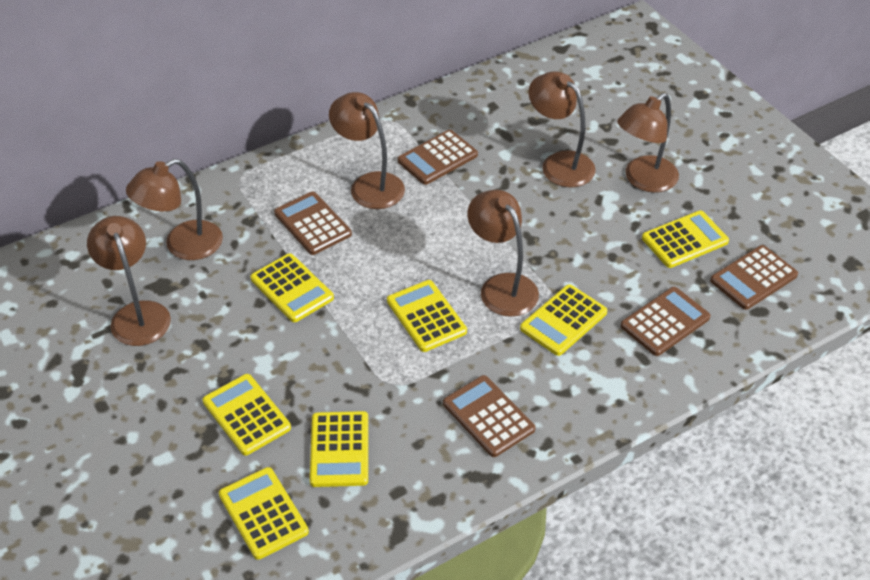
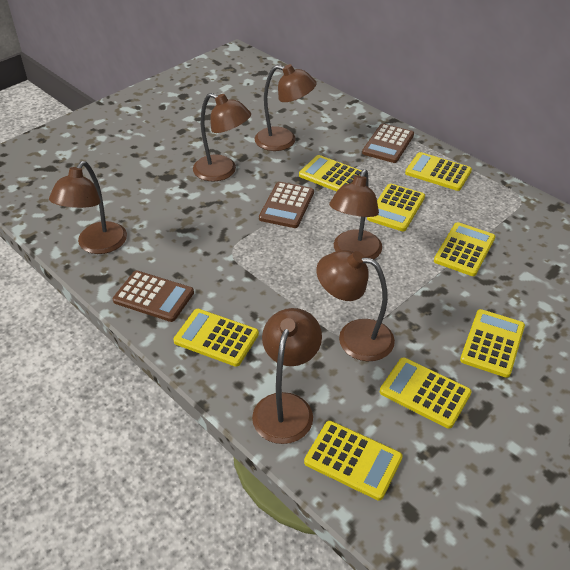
brown calculator: [274,192,352,255] [398,130,478,185] [443,375,535,457] [621,287,711,356] [710,245,798,310] = 5 -> [113,271,194,322] [259,182,314,228] [362,124,414,163] = 3
yellow calculator: [203,374,291,455] [219,467,309,560] [251,253,334,322] [310,411,368,487] [387,280,467,352] [520,284,607,356] [642,211,729,268] = 7 -> [173,309,259,367] [299,155,362,192] [304,421,403,501] [367,183,425,231] [380,357,472,429] [405,152,472,191] [434,222,495,276] [460,309,525,378] = 8

